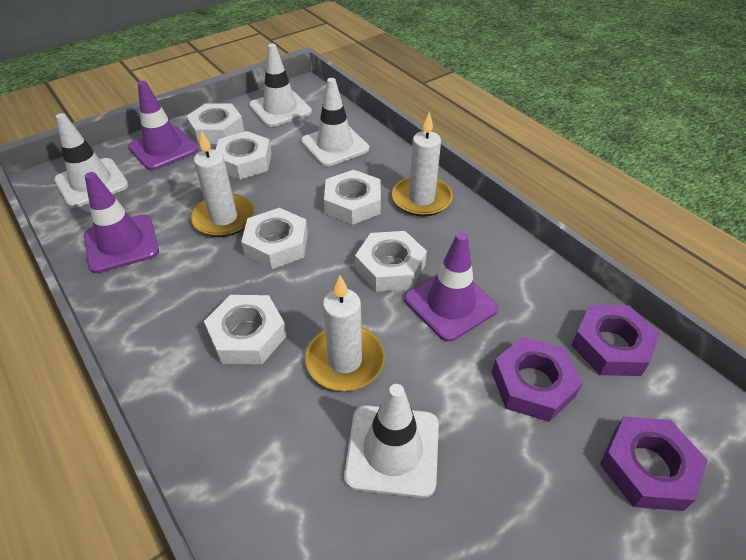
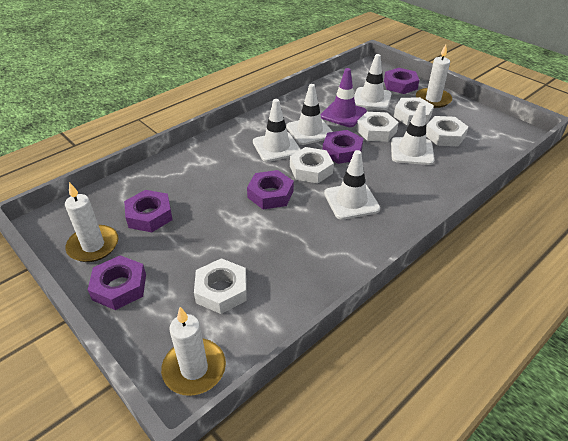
purple nut: [492,337,583,422] [571,305,660,376] [600,416,708,511] = 3 -> [88,255,146,310] [124,190,173,232] [247,170,294,209] [322,130,364,164] [384,68,419,94] = 5
purple traffic cone: [84,172,159,273] [128,81,199,170] [404,232,498,342] = 3 -> [320,68,367,127] = 1
white nut: [186,103,244,144] [204,295,287,364] [215,131,272,180] [241,208,308,269] [324,170,381,225] [355,231,427,292] = 6 -> [194,258,247,314] [290,147,334,183] [356,112,399,142] [394,97,434,125] [426,116,468,146] = 5
white traffic cone: [54,113,128,208] [249,44,312,127] [301,78,369,167] [344,384,439,498] = 4 -> [253,99,301,162] [286,84,333,145] [324,150,380,220] [354,54,392,110] [391,103,435,165] = 5

